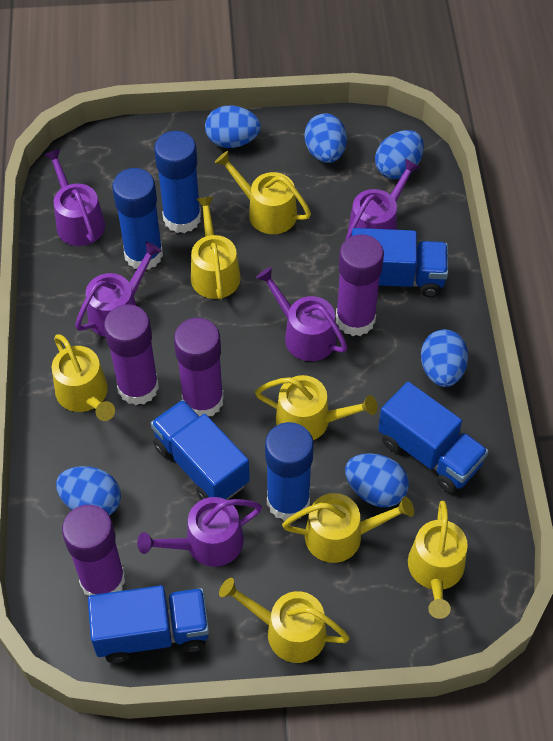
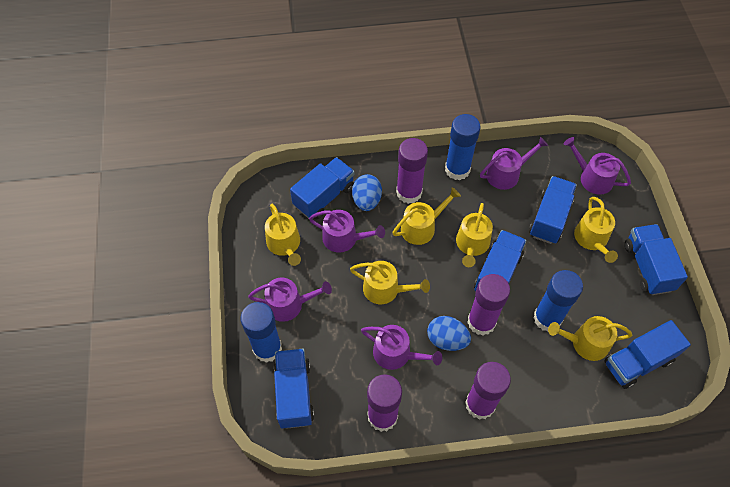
blue egg: [56,466,121,516] [205,105,261,148] [304,113,347,163] [345,453,409,507] [375,130,424,179] [421,329,468,387] = 6 -> [352,174,382,211] [427,316,471,351] = 2
blue truck: [88,585,209,663] [151,400,250,500] [352,228,448,297] [378,382,489,493] = 4 -> [274,348,314,429] [290,157,355,219] [474,230,527,291] [529,176,577,244] [604,320,691,389] [625,224,688,295] = 6
yellow watering can: [52,334,115,421] [191,196,241,300] [215,151,311,234] [219,578,350,663] [255,375,377,440] [282,493,414,563] [408,501,468,619] = 7 -> [265,204,301,266] [350,261,430,304] [392,188,461,245] [456,203,493,267] [548,316,632,361] [574,197,618,263] = 6

